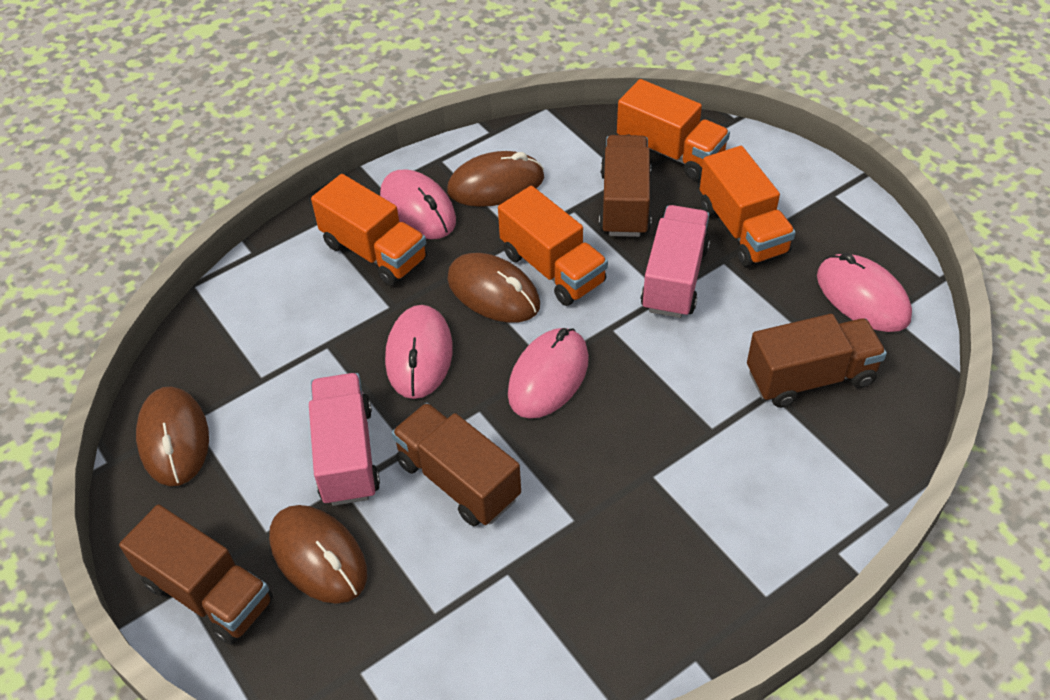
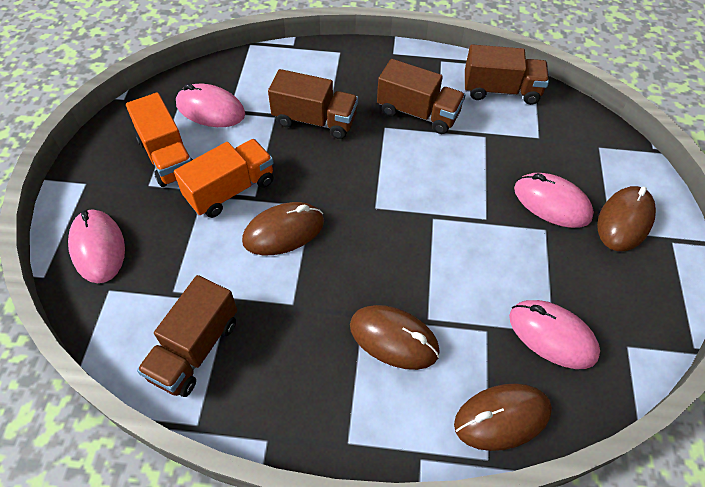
orange truck: [311,174,427,286] [498,186,608,306] [617,79,730,180] [700,146,796,267] = 4 -> [126,92,193,187] [174,139,273,218] = 2
pink truck: [309,373,380,506] [641,205,710,318] = 2 -> none = 0

